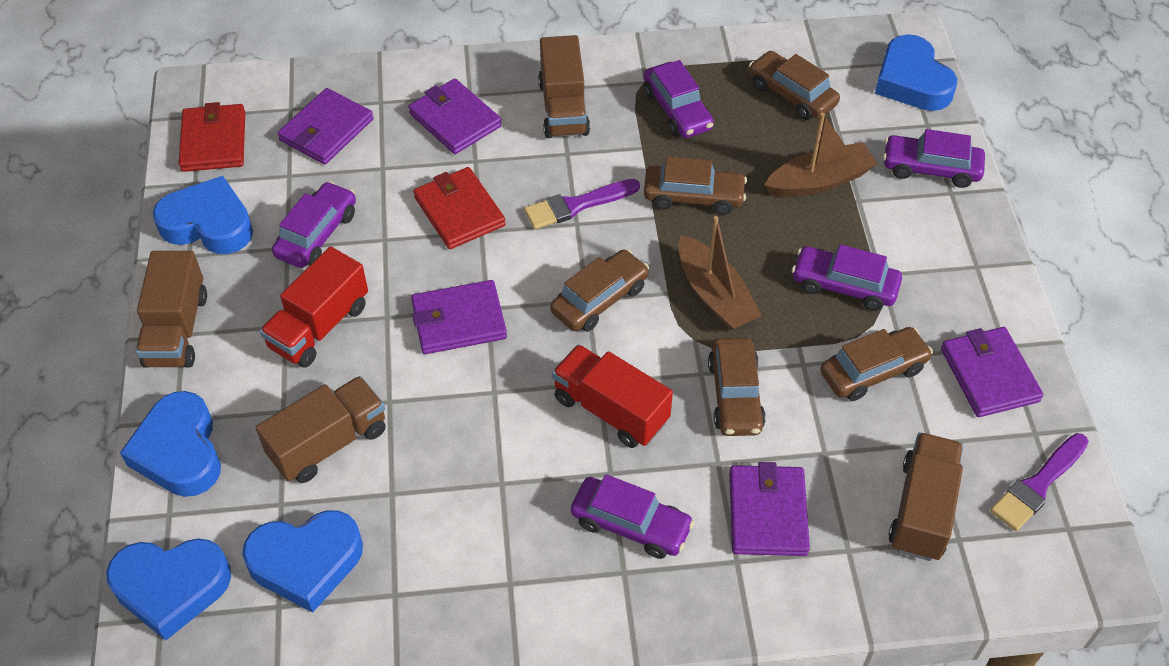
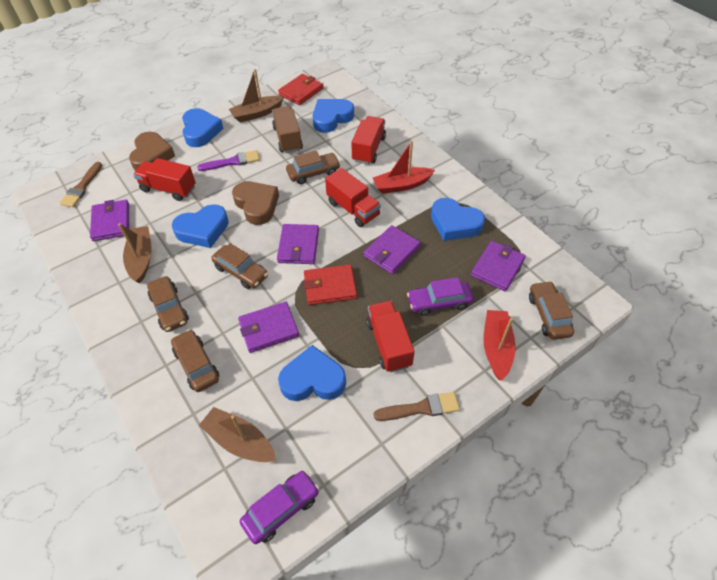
brown boat: [678,216,762,330] [764,113,878,197] = 2 -> [118,223,151,283] [199,407,276,462] [229,69,284,122] = 3
brown brush: none = 0 -> [60,162,102,207] [373,392,460,421] = 2
brown heart: none = 0 -> [129,132,175,171] [232,181,279,225] = 2
brown truck: [136,251,207,368] [256,376,386,483] [538,35,590,138] [888,432,963,561] = 4 -> [272,106,303,153] = 1
purple brush: [524,179,640,229] [990,433,1089,531] = 2 -> [197,150,260,171] = 1
purple car: [272,181,356,268] [571,474,694,559] [644,60,714,138] [792,244,902,311] [883,129,985,188] = 5 -> [240,470,319,544] [407,277,473,316] = 2
red boat: none = 0 -> [373,141,435,194] [484,310,516,381] = 2
red truck: [260,247,368,368] [552,344,673,448] = 2 -> [133,158,196,201] [325,168,381,227] [351,116,386,164] [366,301,415,372] = 4

